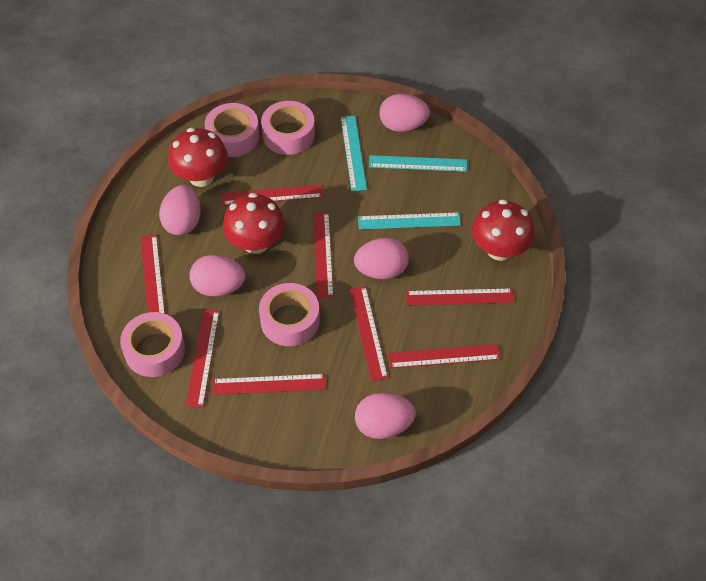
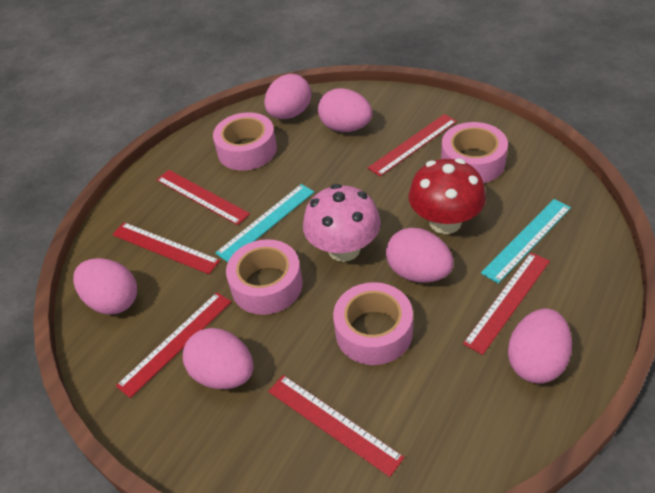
pink egg: [159,185,201,235] [189,255,245,296] [354,238,409,279] [355,393,416,439] [379,94,430,132] = 5 -> [73,258,137,314] [183,328,253,389] [264,74,311,119] [318,88,372,132] [386,228,453,283] [508,308,572,384] = 6
pink mushroom: none = 0 -> [303,184,381,262] = 1
red mushroom: [168,128,228,187] [223,193,285,254] [472,199,535,261] = 3 -> [409,158,486,234] = 1
red ruler: [141,235,165,314] [185,310,220,408] [212,374,326,395] [222,185,323,206] [313,212,334,298] [350,286,388,381] [388,344,500,368] [406,288,514,305] = 8 -> [112,222,220,274] [116,292,231,398] [157,170,250,225] [268,375,404,477] [368,114,457,176] [463,252,550,355] = 6
turquoise ruler: [341,116,367,191] [358,212,461,230] [369,155,467,172] = 3 -> [215,184,314,262] [481,199,571,284] = 2

